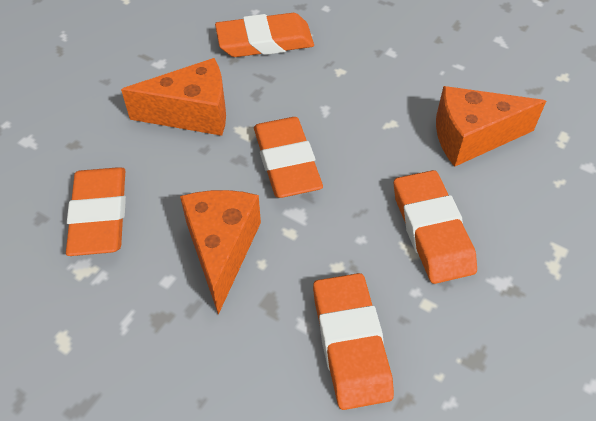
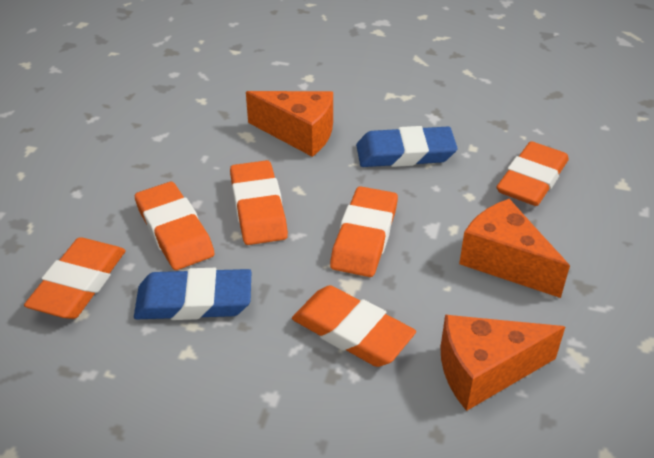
blue eraser: none = 0 -> [134,268,251,320] [356,126,458,167] = 2
orange eraser: [66,167,126,256] [215,13,314,57] [254,117,323,198] [313,273,394,410] [394,170,477,284] = 5 -> [24,238,126,319] [135,182,215,270] [230,160,288,245] [292,285,416,367] [330,186,398,277] [496,141,569,206] = 6

